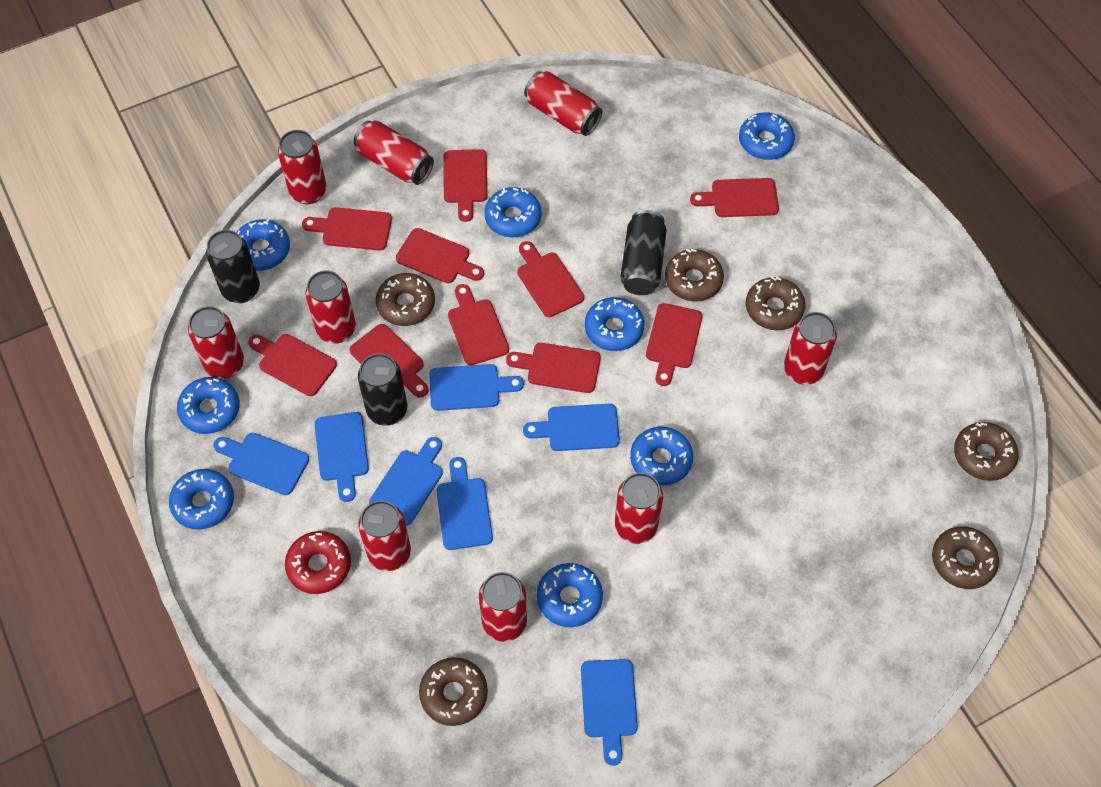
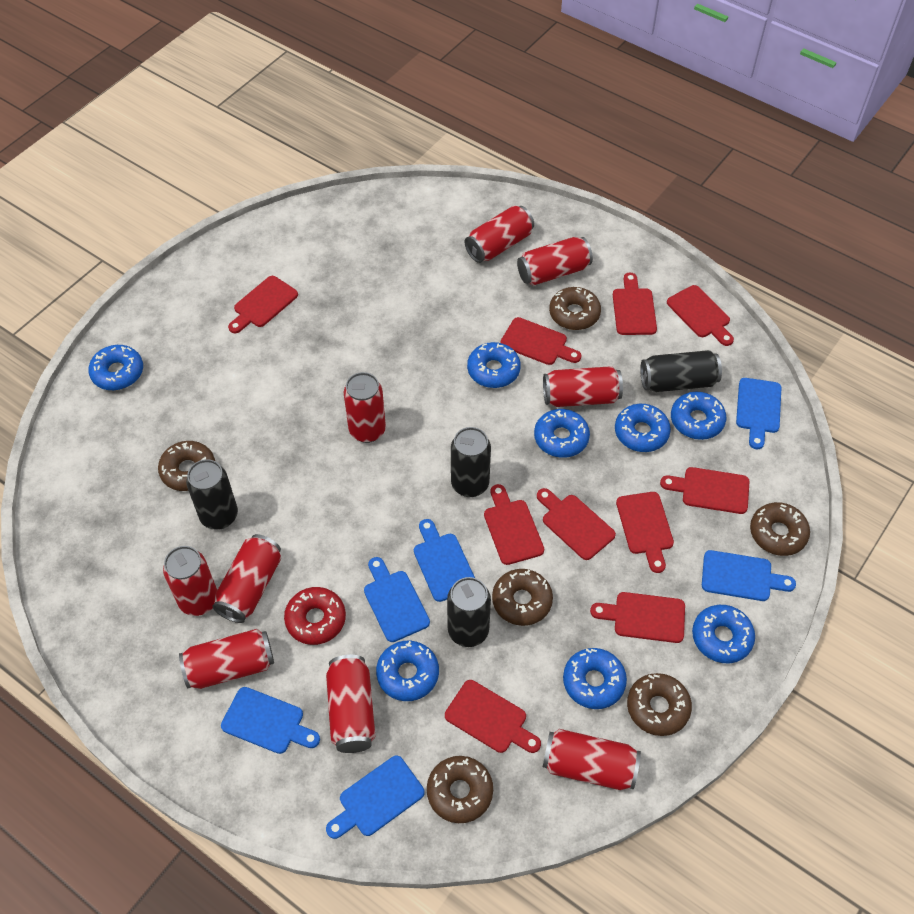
black can: [206,230,260,303] [358,353,407,426] [620,210,667,295] = 3 -> [186,459,238,530] [447,577,491,647] [451,427,491,497] [640,350,722,392] = 4
blue cutting board: [213,433,309,495] [315,412,369,502] [369,437,443,526] [429,364,524,411] [436,457,493,550] [523,404,620,451] [581,659,638,766] = 7 -> [221,687,320,754] [326,756,425,839] [364,557,430,642] [414,519,475,602] [702,550,796,601] [736,378,781,449] = 6

